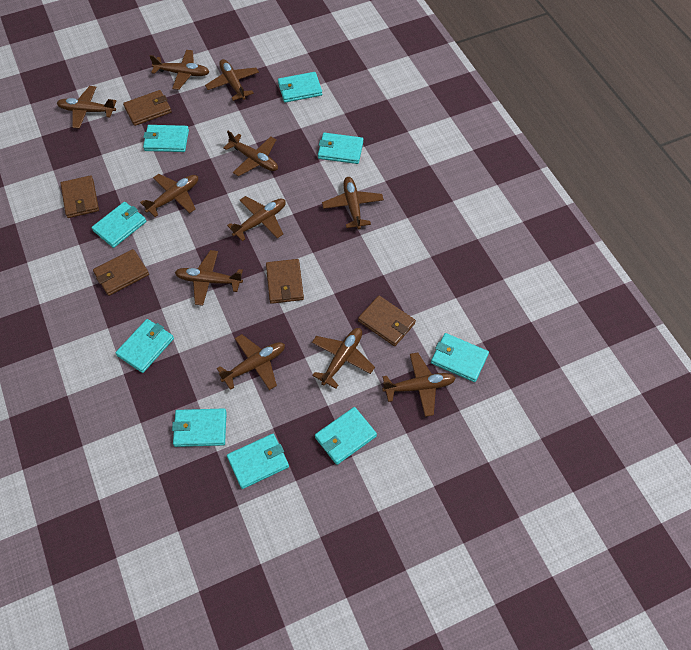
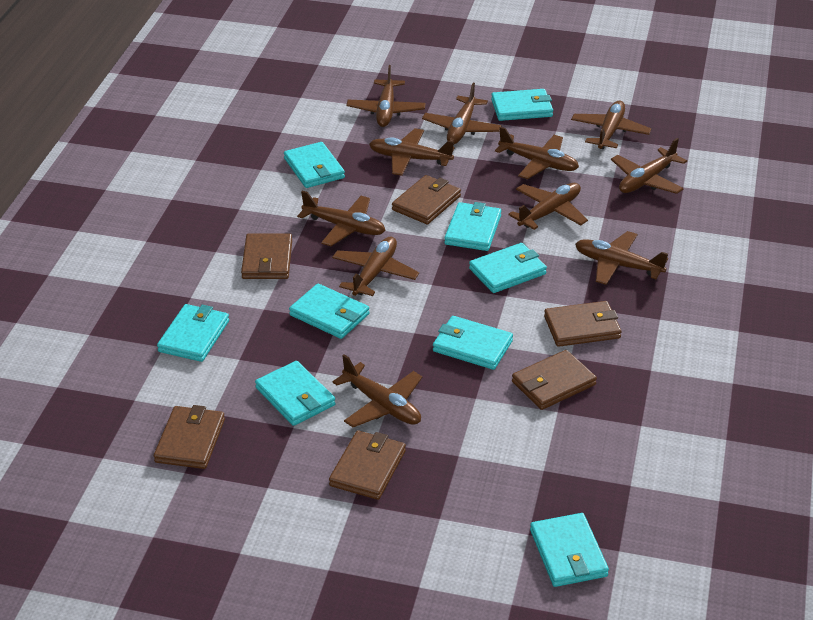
brown wallet: [61,175,99,218] [93,249,149,296] [123,90,172,126] [266,259,304,304] [358,296,416,346] = 5 -> [154,405,225,469] [241,233,292,279] [329,430,406,500] [392,175,461,225] [512,350,597,410] [544,301,622,347] = 6

